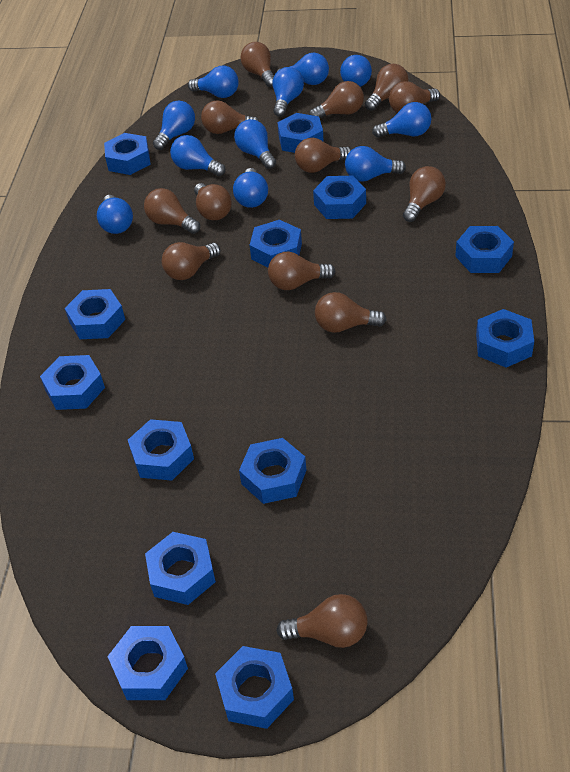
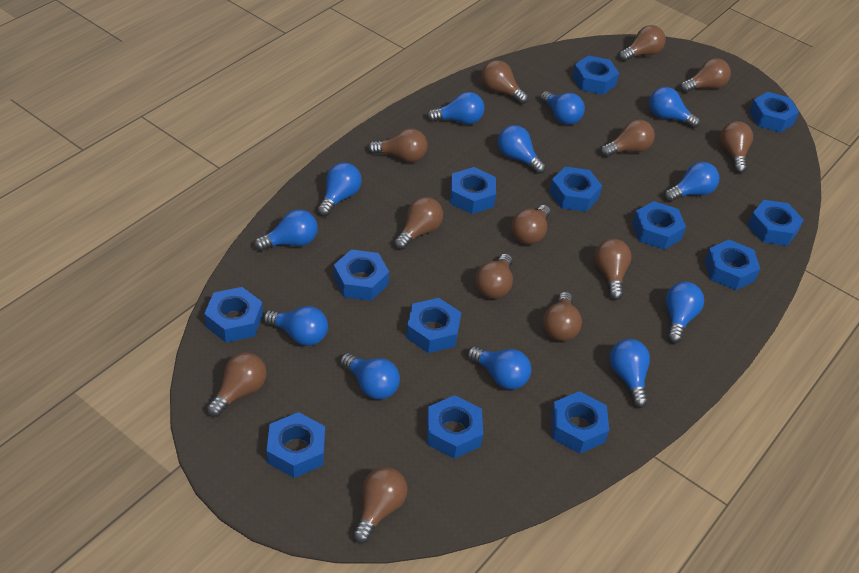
blue light bulb: [97,195,133,234] [153,101,195,150] [170,135,226,176] [188,66,239,98] [233,168,268,208] [234,119,276,169] [272,67,304,117] [277,53,329,85] [340,55,372,87] [345,146,406,182] [372,102,431,138] = 11 -> [254,209,318,251] [263,306,328,346] [317,163,362,216] [340,353,400,400] [427,92,485,124] [467,346,531,390] [498,125,546,174] [540,91,585,125] [610,339,650,408] [649,87,700,128] [664,162,719,202] [666,282,704,343] = 12

